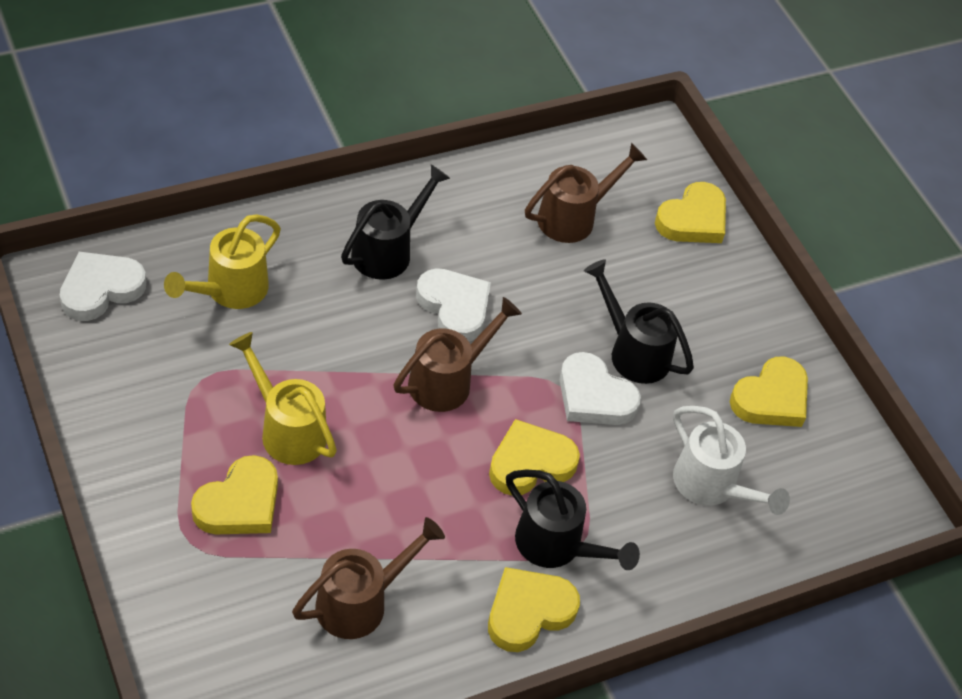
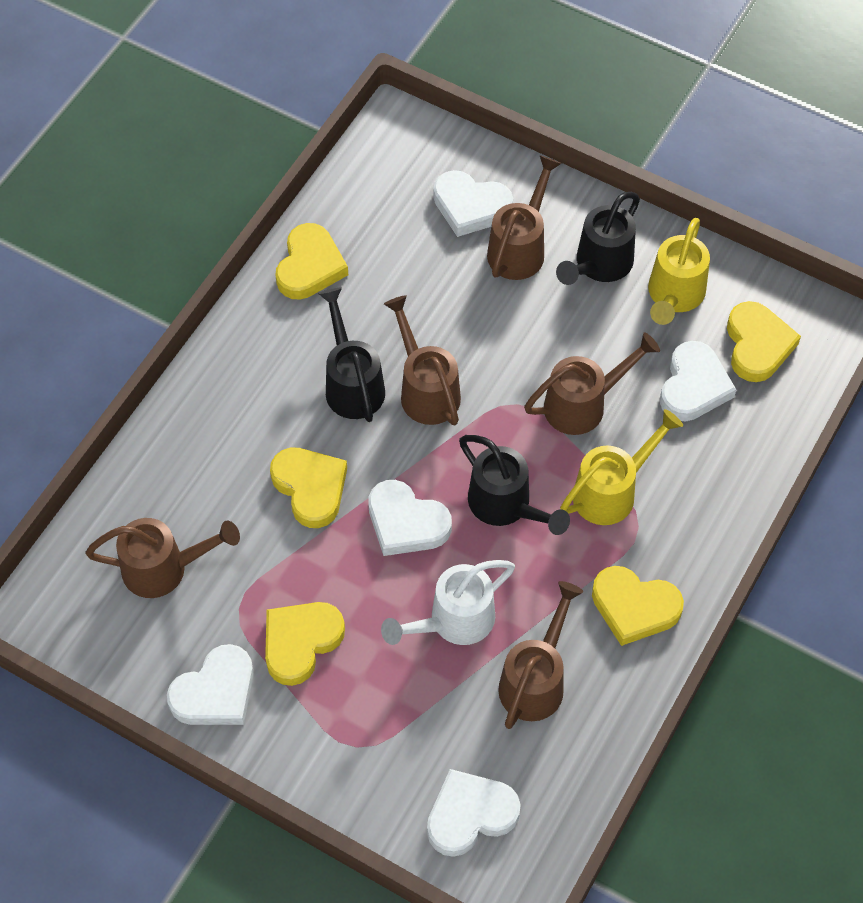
brown watering can: [292,517,445,639] [393,297,522,412] [525,143,647,243] = 3 -> [85,518,240,598] [384,295,461,425] [487,155,562,280] [498,581,583,729] [524,332,660,435] = 5
white heart: [60,252,146,321] [416,268,491,342] [560,352,641,425] = 3 -> [167,644,254,725] [368,480,452,556] [427,769,521,857] [433,170,513,237] [660,341,736,422] = 5

